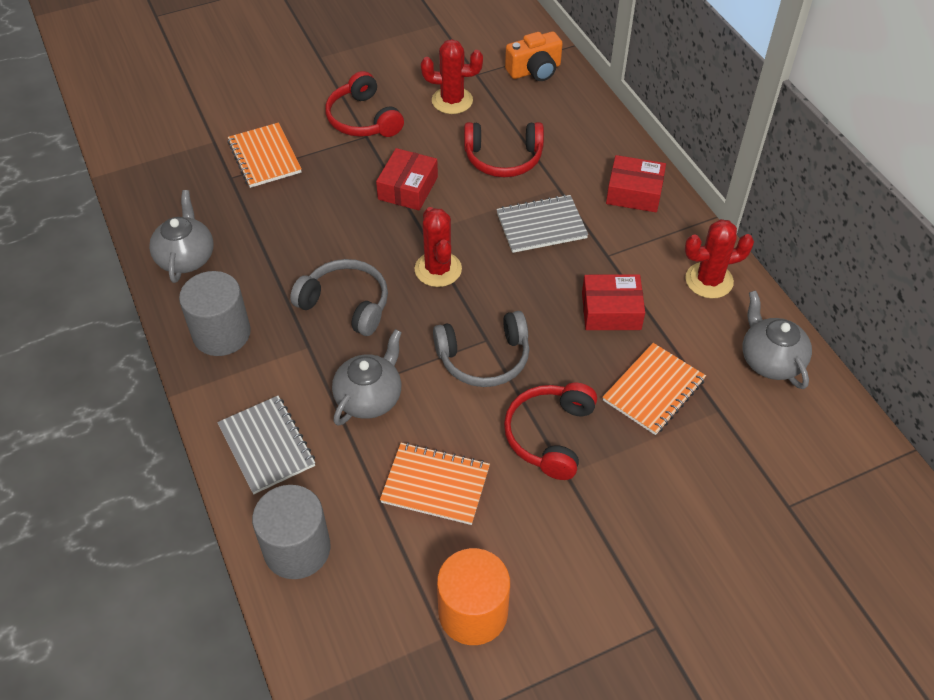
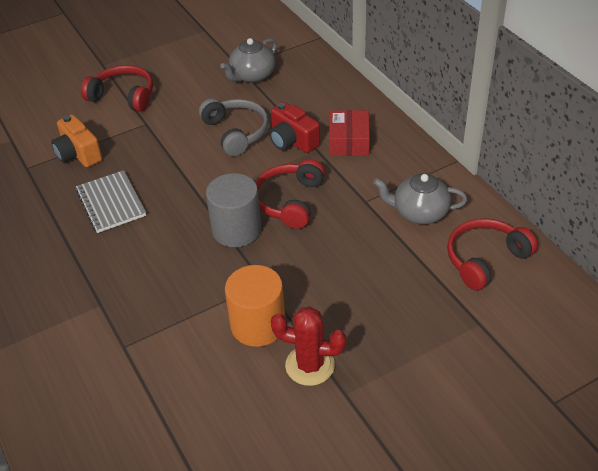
grey cylinder: [179,271,251,356] [252,485,331,579] = 2 -> [206,173,262,247] = 1
grey headphones: [290,259,388,336] [433,311,529,387] = 2 -> [199,98,269,156] = 1
grey notebook: [217,396,315,494] [496,195,588,253] = 2 -> [76,170,146,233] = 1
grey teapot: [149,190,214,283] [332,329,402,426] [742,290,812,389] = 3 -> [220,38,277,83] [373,173,467,224] = 2
orange notebook: [228,123,302,188] [380,442,490,525] [603,343,706,435] = 3 -> none = 0
red box: [376,148,438,210] [582,274,645,330] [606,155,666,212] = 3 -> [329,110,370,156] = 1
red cactus: [414,207,462,287] [421,39,483,114] [684,219,754,299] = 3 -> [271,306,346,386] = 1
red camera: none = 0 -> [269,102,320,153] = 1

